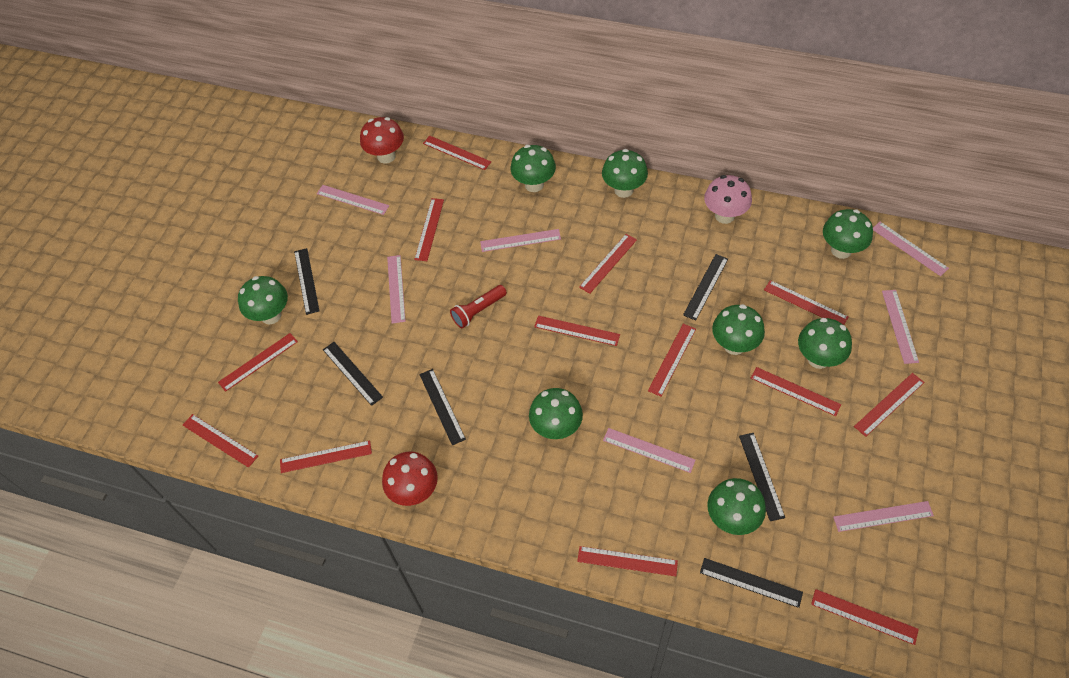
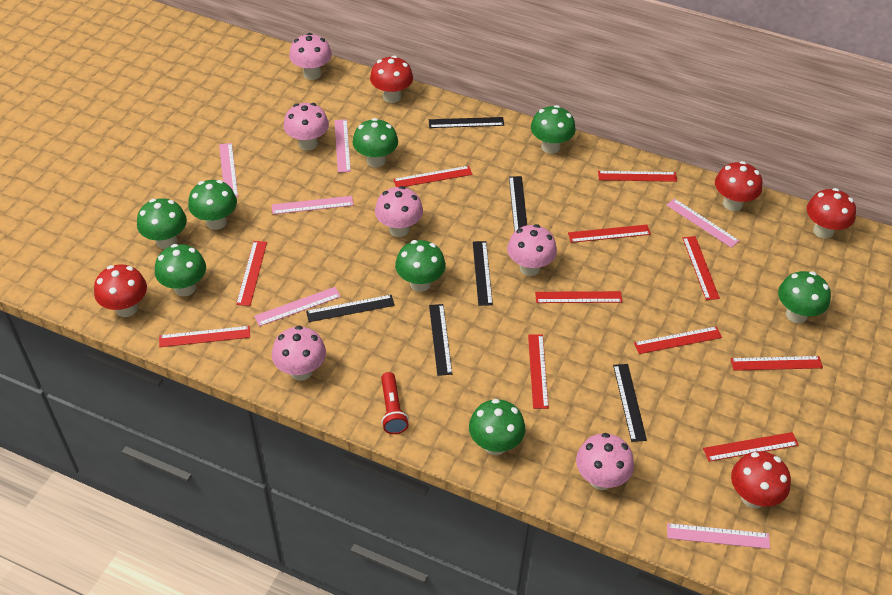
pink mushroom: [704,175,752,224] = 1 -> [272,326,326,381] [284,103,329,151] [289,33,332,80] [375,186,423,237] [507,224,557,276] [576,433,634,490] = 6
pink ruler: [317,185,389,215] [387,255,405,324] [480,229,561,252] [603,428,695,473] [833,501,934,532] [873,222,949,276] [882,290,919,364] = 7 -> [219,143,238,197] [254,287,341,326] [272,196,353,214] [334,119,351,173] [667,198,739,248] [667,523,770,549] = 6
red mushroom: [360,117,404,164] [382,452,438,506] = 2 -> [94,264,147,317] [370,56,413,103] [715,161,762,211] [731,451,791,508] [807,188,856,239] = 5
red ruler: [183,414,258,468] [218,333,298,392] [280,440,372,473] [414,198,444,261] [423,136,491,170] [534,316,620,346] [577,546,678,576] [579,234,637,294] [648,324,696,397] [751,367,841,416] [764,280,848,325] [811,589,919,645] [854,373,924,437] = 13 -> [159,326,250,347] [236,241,267,306] [393,166,472,187] [528,334,549,409] [535,291,622,303] [568,225,651,243] [598,171,677,182] [634,326,722,354] [682,236,720,300] [703,432,799,462] [730,356,823,371] = 11

